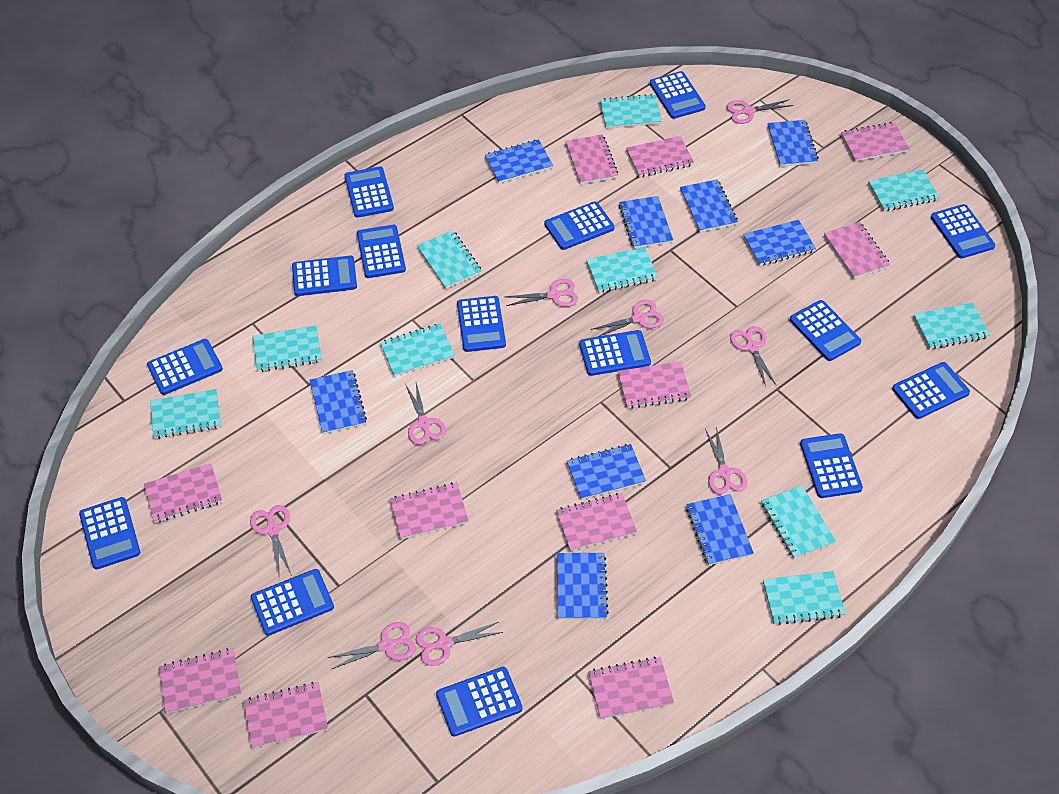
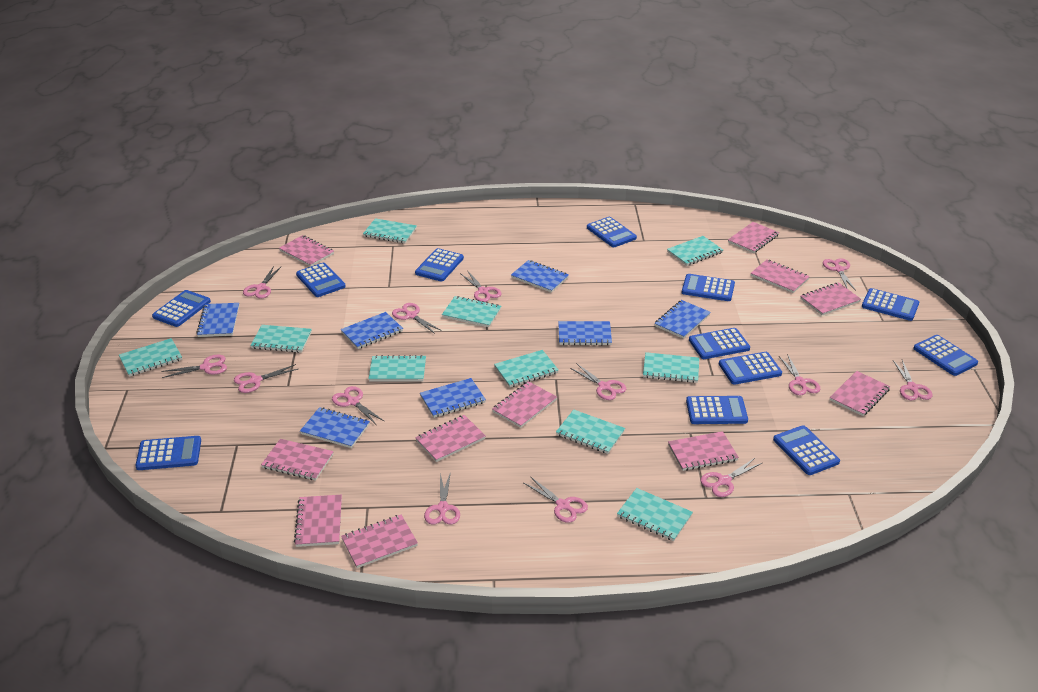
blue calculator: [79,497,140,569] [147,339,223,395] [251,569,334,636] [292,256,357,296] [344,166,394,218] [357,225,406,278] [436,667,523,737] [457,296,506,352] [544,201,614,250] [579,330,651,376] [650,71,706,119] [790,300,861,361] [800,433,863,498] [892,362,970,419] [931,204,995,259] = 15 -> [135,436,201,470] [152,290,211,327] [296,263,346,297] [415,248,464,282] [587,217,637,247] [682,274,735,301] [686,396,748,424] [689,328,750,359] [719,352,782,385] [773,425,840,475] [862,288,919,321] [913,335,978,376] = 12
blue notebook: [310,370,367,434] [485,140,553,183] [556,553,609,619] [567,444,646,500] [619,196,673,249] [680,179,738,232] [686,494,754,565] [743,220,816,266] [767,120,819,167] = 9 -> [196,303,239,337] [300,407,370,448] [341,312,403,349] [420,378,486,418] [511,260,569,293] [558,321,612,345] [654,300,711,339] = 7
pink scissors: [250,505,291,575] [328,622,416,669] [405,383,446,445] [416,622,503,666] [506,279,578,307] [591,300,664,337] [705,427,747,494] [726,99,793,124] [730,326,776,386] = 9 -> [161,354,227,378] [234,364,298,393] [243,266,281,299] [332,386,384,424] [392,303,442,334] [424,472,460,524] [460,270,502,302] [524,476,588,523] [570,363,626,400] [700,458,762,497] [779,354,820,395] [823,258,856,291] [893,360,933,400] = 13

